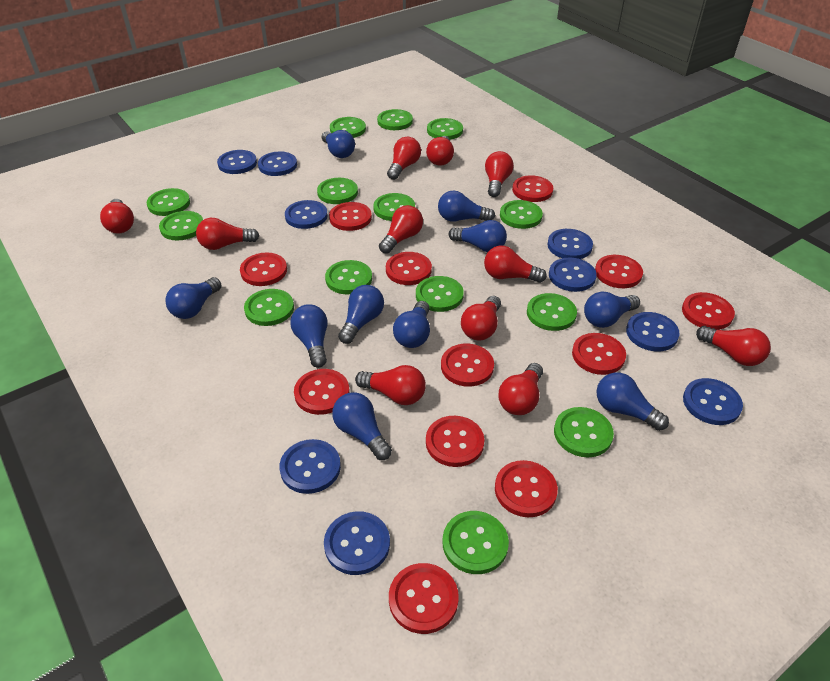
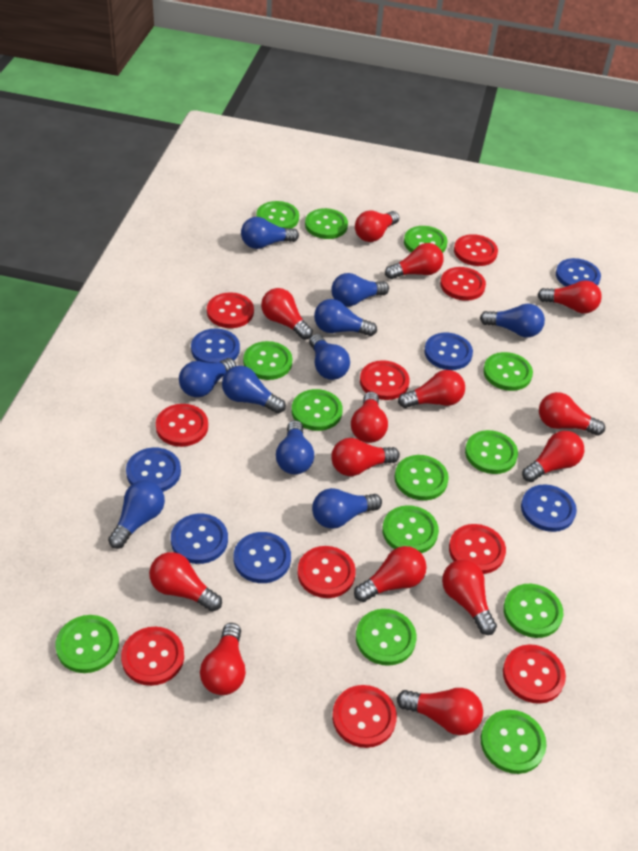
blue button: [217,150,257,174] [258,152,297,176] [279,439,341,494] [285,200,328,229] [324,511,390,575] [547,229,593,259] [549,258,597,292] [626,312,680,351] [683,378,743,425] = 9 -> [126,447,181,492] [171,514,228,564] [191,329,240,363] [234,532,291,583] [424,333,473,370] [521,484,577,532] [556,258,601,287] = 7
green button: [147,188,190,216] [159,211,203,241] [244,289,294,326] [317,178,358,204] [325,260,372,294] [330,117,366,138] [373,193,415,221] [377,109,413,130] [416,276,464,312] [427,118,463,140] [443,511,509,574] [500,200,543,229] [527,293,577,331] [554,407,614,457] = 14 -> [55,615,119,673] [243,341,292,380] [256,201,299,228] [292,389,343,431] [305,208,348,239] [356,609,417,666] [382,505,439,553] [395,455,449,500] [404,226,448,253] [465,430,518,474] [481,710,546,774] [483,352,533,391] [503,584,563,638] = 13
red button: [240,253,287,286] [294,369,350,415] [329,202,372,231] [386,252,432,285] [389,563,459,634] [426,416,485,467] [441,344,494,387] [495,460,558,517] [512,175,553,202] [572,333,626,375] [595,255,643,288] [682,292,735,330] = 12 -> [121,627,184,686] [156,404,208,447] [207,292,254,328] [297,546,356,598] [332,685,397,748] [360,360,409,400] [440,267,486,301] [449,524,506,574] [454,234,498,266] [503,644,566,704] = 10
red light bulb: [100,199,134,234] [196,218,259,250] [355,365,426,405] [379,205,423,254] [387,137,421,180] [426,136,454,166] [461,296,501,341] [484,246,547,283] [485,151,514,197] [498,363,543,415] [696,326,771,366] = 11 -> [149,552,222,612] [200,623,246,695] [261,288,313,340] [331,438,400,476] [351,392,388,443] [354,546,426,602] [355,210,399,242] [385,243,443,279] [397,688,483,735] [398,370,465,408] [442,559,497,635] [522,431,584,482] [537,280,602,314] [539,392,605,436] = 14

